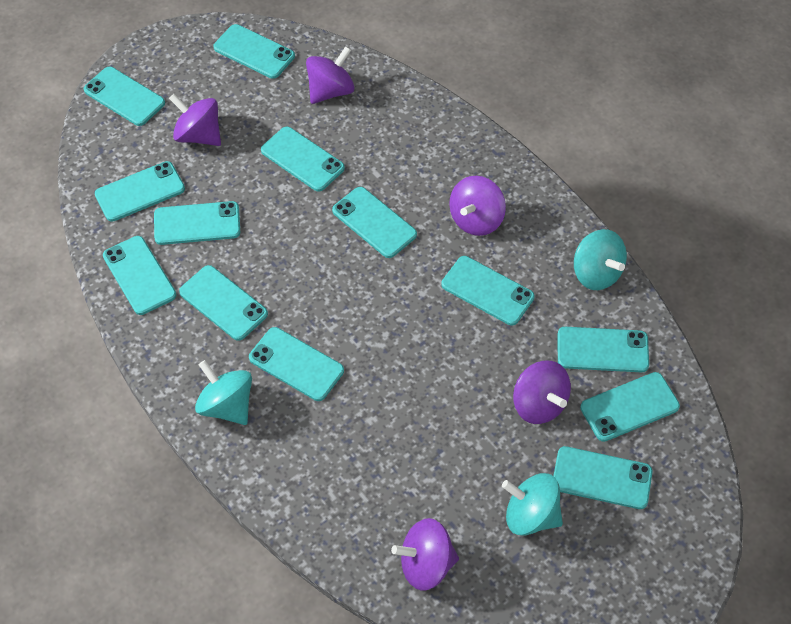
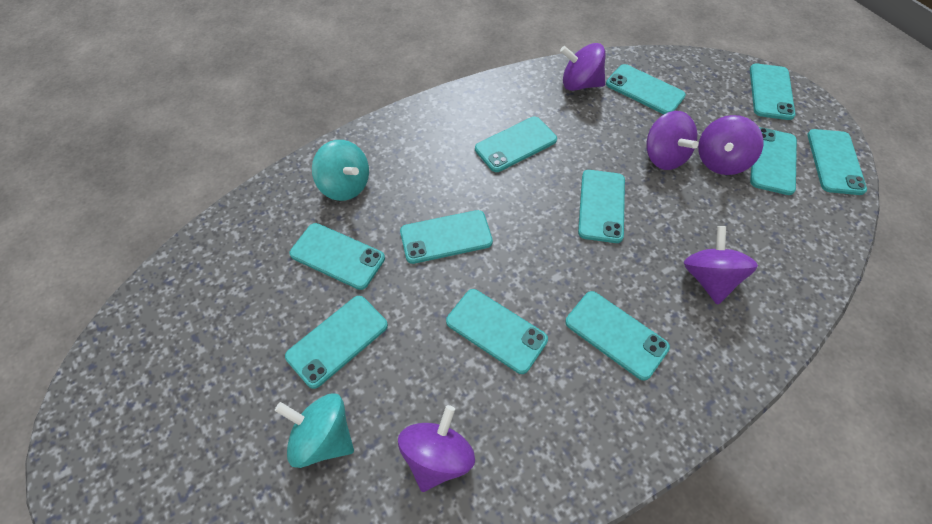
turquoise phone: [84,67,165,126] [95,161,185,222] [103,236,177,315] [154,201,240,245] [179,265,268,341] [213,24,295,79] [249,327,344,401] [261,126,345,191] [332,187,417,258] [442,256,535,325] [553,446,653,509] [557,327,649,372] [580,372,680,442] = 13 -> [285,296,388,389] [290,223,385,290] [400,210,493,264] [446,289,548,374] [475,117,557,172] [565,291,670,381] [578,170,625,243] [606,64,686,114] [750,64,795,120] [750,127,797,195] [807,129,867,195] = 11
turquoise spinning top: [195,360,252,425] [502,473,563,536] [574,229,627,290] = 3 -> [275,393,354,468] [312,140,369,201] = 2

